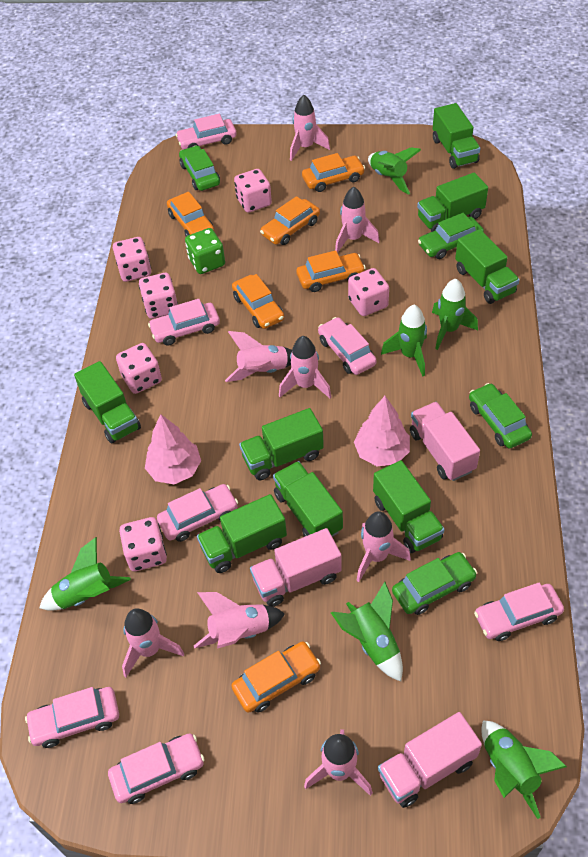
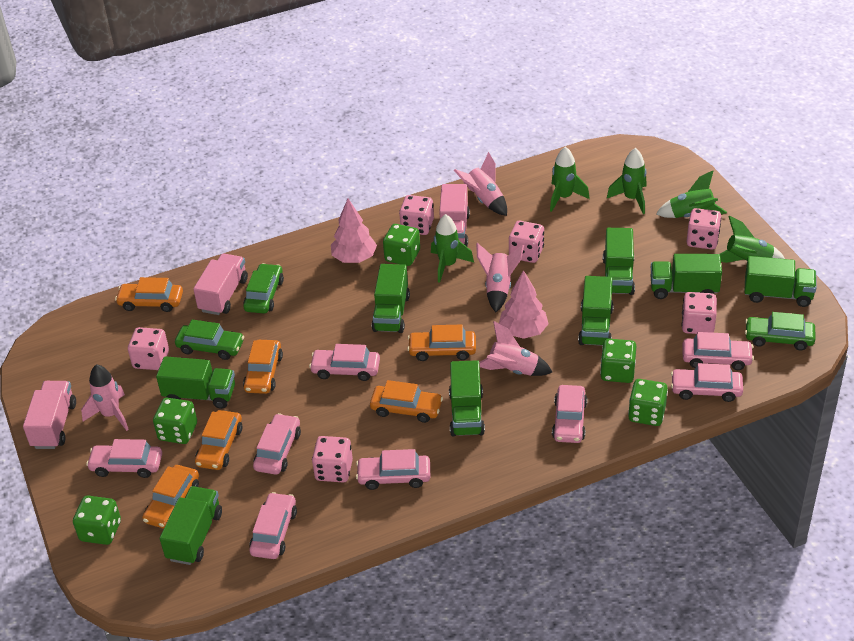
green car: [179,146,220,191] [392,552,477,615] [418,213,484,259] [469,383,532,449] = 4 -> [175,320,244,360] [243,263,284,313] [745,312,815,351] = 3
green dice: [185,228,225,274] = 1 -> [73,496,121,545] [153,398,197,444] [383,224,420,266] [600,338,636,383] [628,379,668,426] = 5
green rocket: [40,537,131,611] [331,582,403,681] [368,147,421,195] [381,305,427,377] [432,279,478,350] [481,721,567,819] = 6 -> [431,214,474,283] [550,147,589,212] [607,148,646,214] [656,171,727,218] [720,216,785,263] = 5
pink car: [25,687,119,748] [108,733,205,804] [148,299,220,346] [157,484,238,542] [176,114,237,149] [318,317,377,375] [474,583,564,641] = 7 -> [86,439,162,478] [249,492,297,559] [253,413,301,475] [309,344,380,381] [356,449,430,490] [552,385,587,443] [671,363,743,402] [683,332,754,370] = 8
pink rocket: [122,608,185,677] [194,592,285,649] [225,331,292,382] [279,336,331,398] [290,95,330,161] [304,729,373,796] [335,187,380,253] [356,511,411,582] = 8 -> [81,364,129,431] [454,152,507,216] [476,243,524,312] [479,321,552,376] = 4

